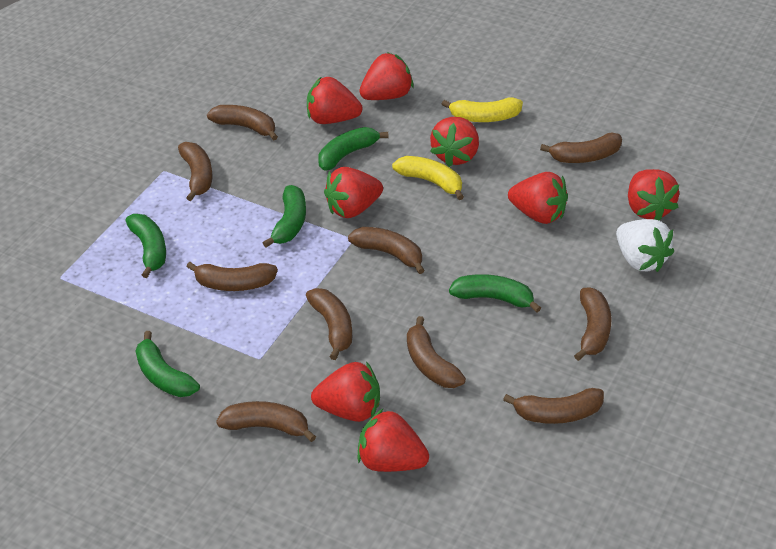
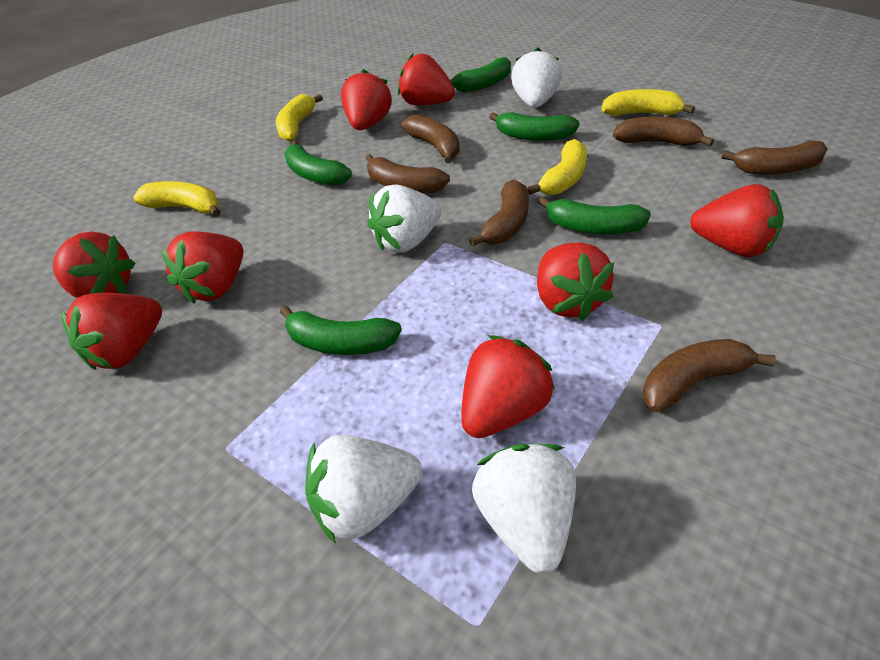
brown banana: [178,142,212,201] [187,262,278,291] [207,105,278,140] [216,401,316,442] [306,288,352,360] [348,227,425,274] [407,316,466,388] [503,388,604,424] [540,133,622,163] [574,287,612,361] = 10 -> [365,154,450,193] [402,115,460,163] [469,179,529,246] [613,116,714,147] [643,339,776,412] [721,140,827,175] = 6
white strawberry: [616,219,674,272] = 1 -> [305,435,422,544] [367,185,441,253] [472,444,576,573] [511,48,562,108] = 4
yellow banana: [392,156,464,200] [442,98,523,122] = 2 -> [133,181,221,217] [276,94,323,141] [527,139,587,195] [601,89,695,116] = 4

